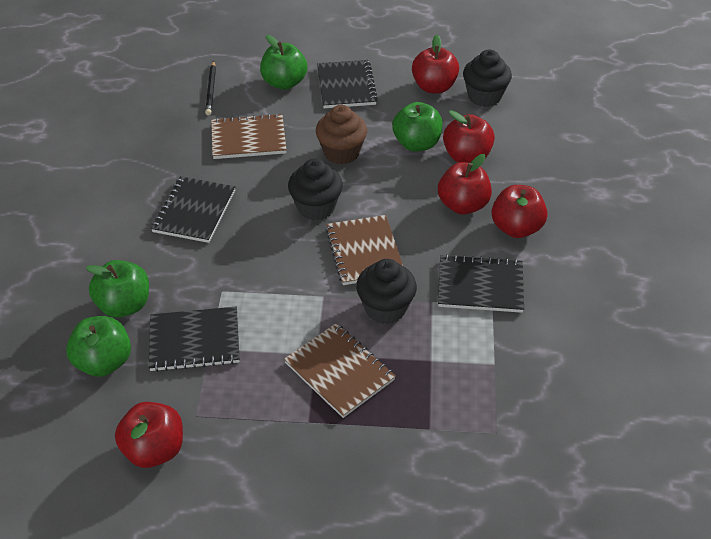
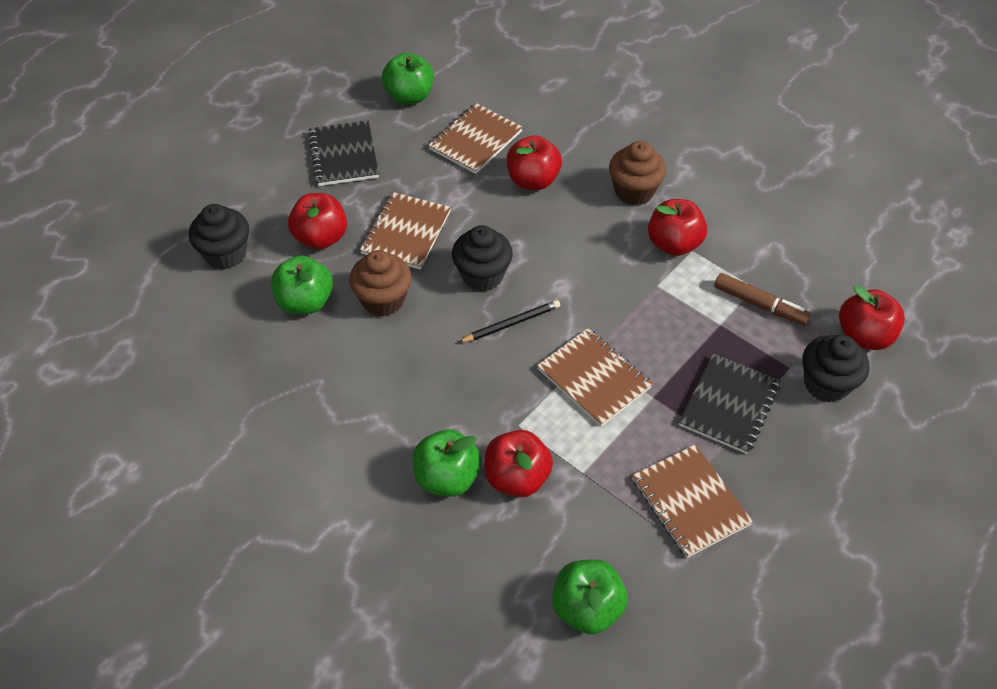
black notebook: [149,307,240,372] [151,176,235,243] [317,60,378,108] [438,254,524,313] = 4 -> [308,120,379,186] [679,353,780,454] = 2
brown cupcake: [316,105,367,164] = 1 -> [349,250,412,317] [609,141,666,205] = 2
brown marker: none = 0 -> [714,273,811,325] = 1
brown notebook: [211,113,286,159] [284,323,396,418] [325,215,403,285] = 3 -> [360,192,451,269] [428,103,523,174] [537,328,653,427] [632,444,753,558] = 4

